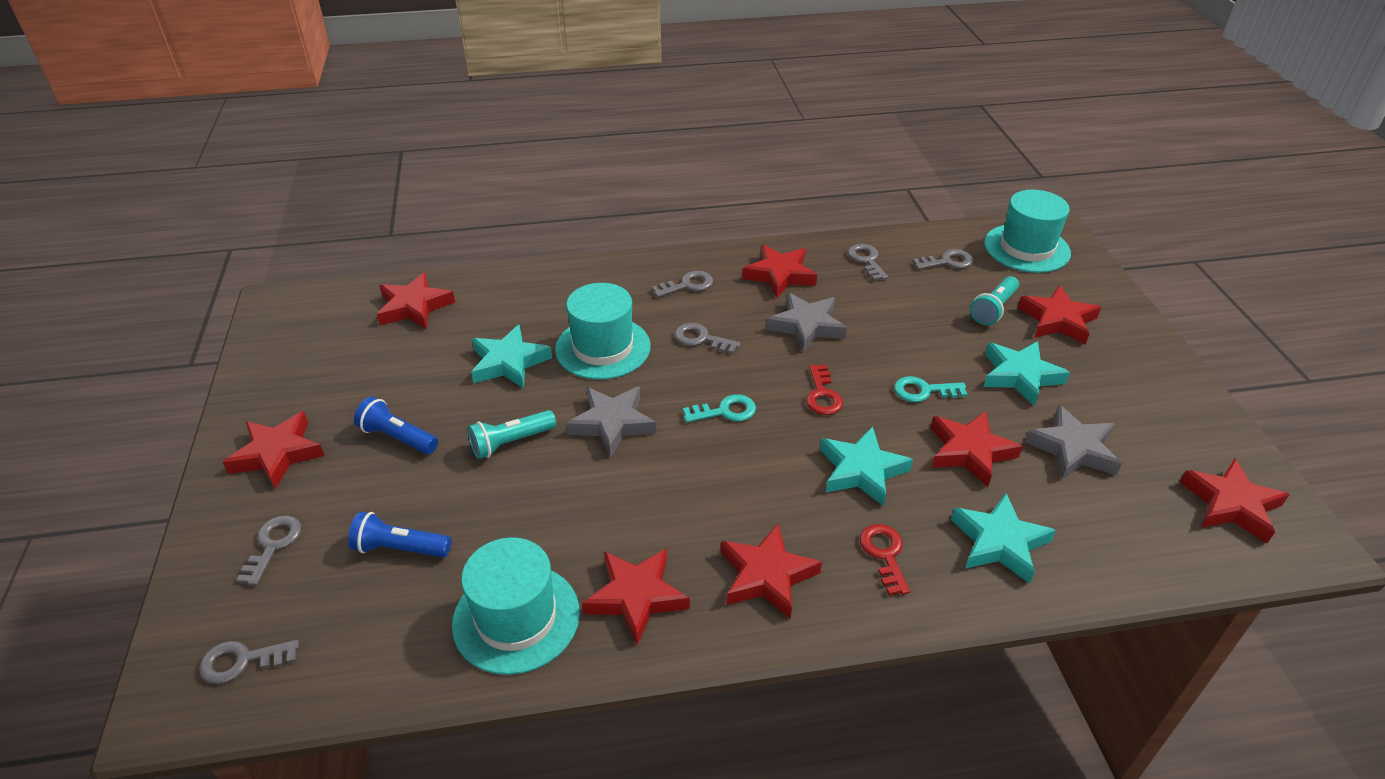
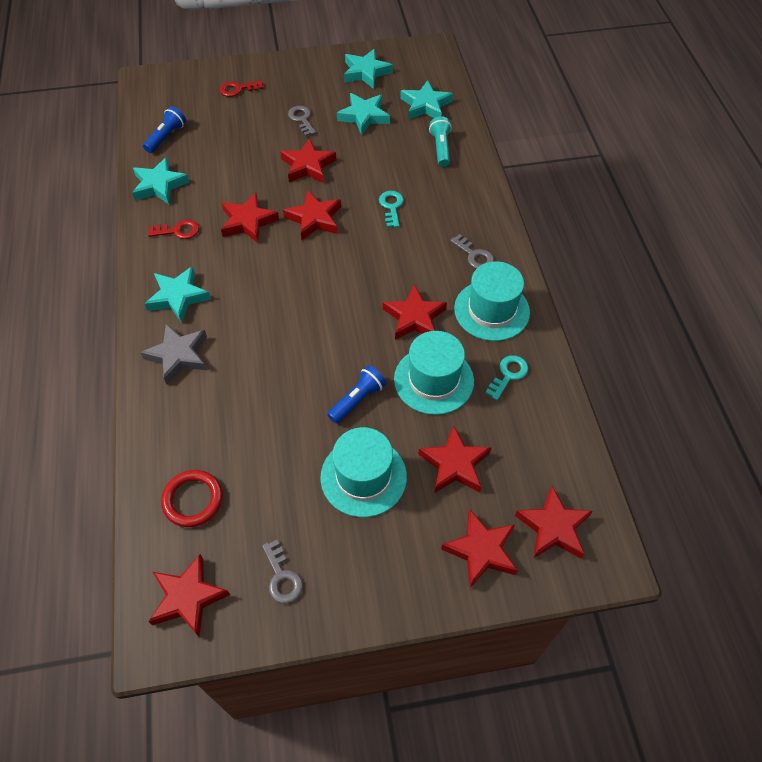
grey key: [199,640,299,684] [236,515,301,586] [652,271,713,297] [675,323,740,354] [848,244,888,281] [913,249,973,270] = 6 -> [262,540,303,603] [288,106,316,136] [450,234,494,269] = 3
grey star: [566,386,656,458] [767,292,847,352] [1024,405,1122,480] = 3 -> [140,324,207,385] = 1
red ring: none = 0 -> [161,470,223,527] = 1
turquoise flashlight: [468,410,556,459] [970,276,1019,325] = 2 -> [429,116,452,167] = 1
turquoise star: [471,324,552,389] [820,426,913,506] [951,493,1056,583] [983,341,1070,407] = 4 -> [132,157,190,204] [145,266,211,323] [337,93,390,135] [344,49,393,89] [400,80,453,120] = 5

